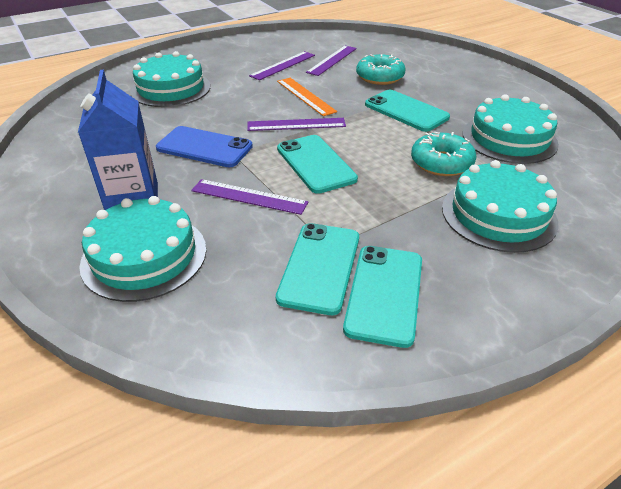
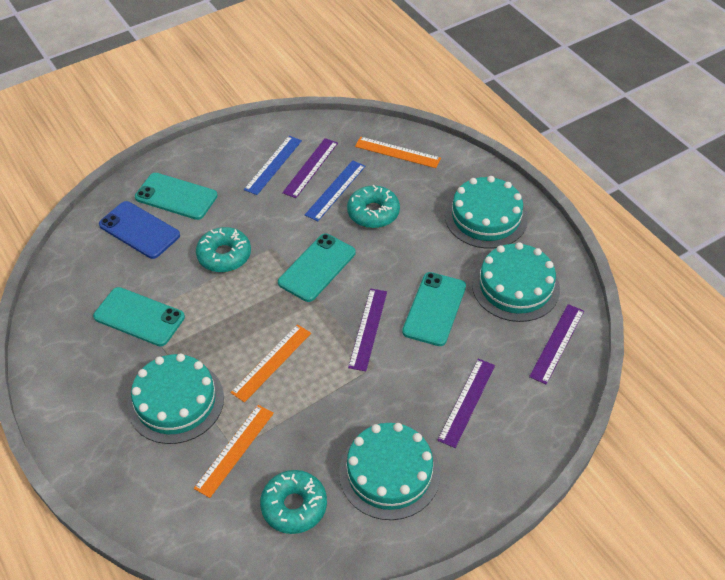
blue carton: [78,70,158,210] = 1 -> none = 0
blue ruler: none = 0 -> [244,136,302,195] [305,160,365,221] = 2
orange ruler: [277,78,337,116] = 1 -> [194,405,274,498] [230,324,311,402] [355,137,441,168] = 3
turquoise donut: [356,54,405,85] [411,132,476,176] = 2 -> [196,227,251,272] [260,470,327,534] [347,185,400,228] = 3

